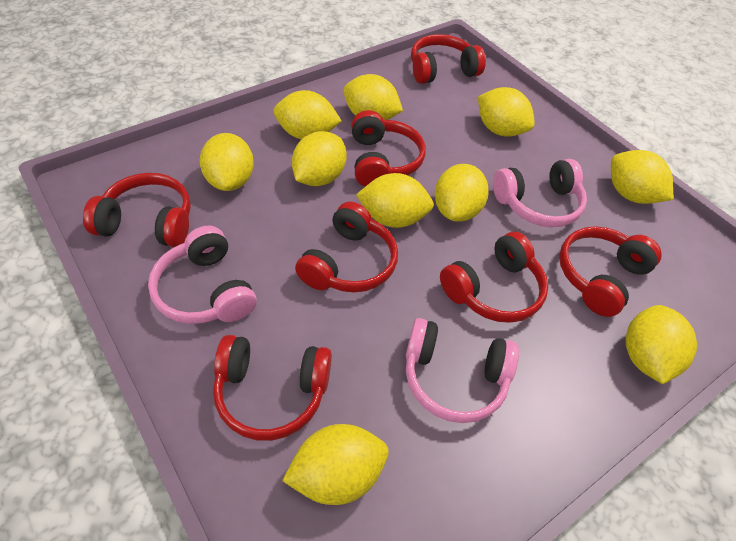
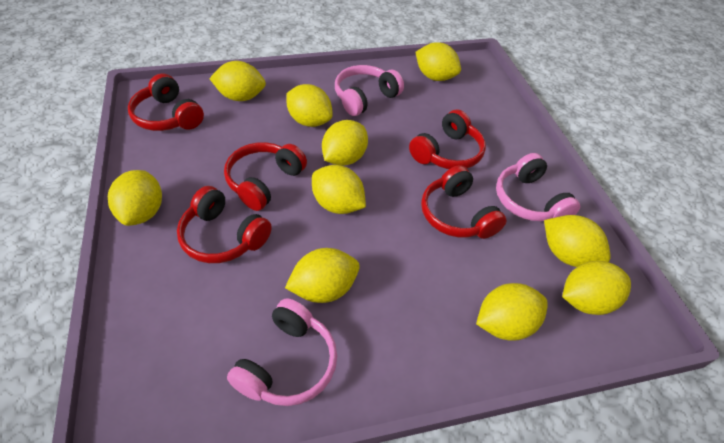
red headphones: [83,173,191,247] [213,335,332,441] [295,202,398,292] [351,110,426,187] [411,34,486,84] [440,232,548,323] [559,226,662,317] = 7 -> [128,74,204,131] [177,186,272,263] [224,142,307,211] [409,110,486,169] [421,165,507,239] = 5

